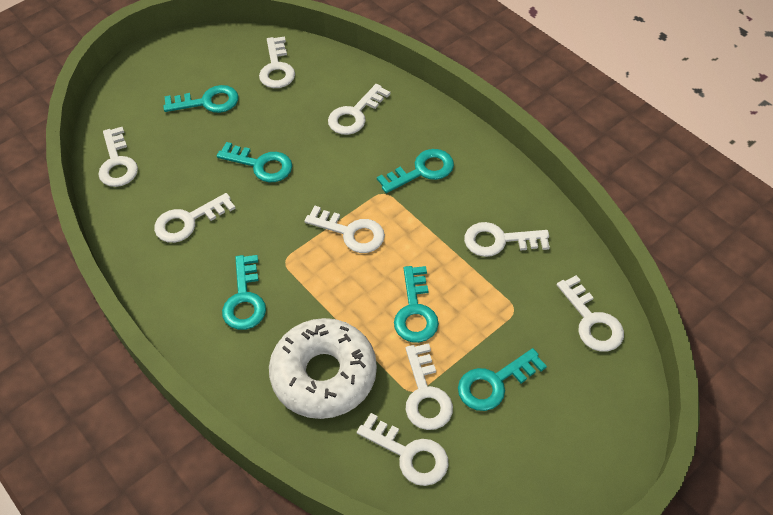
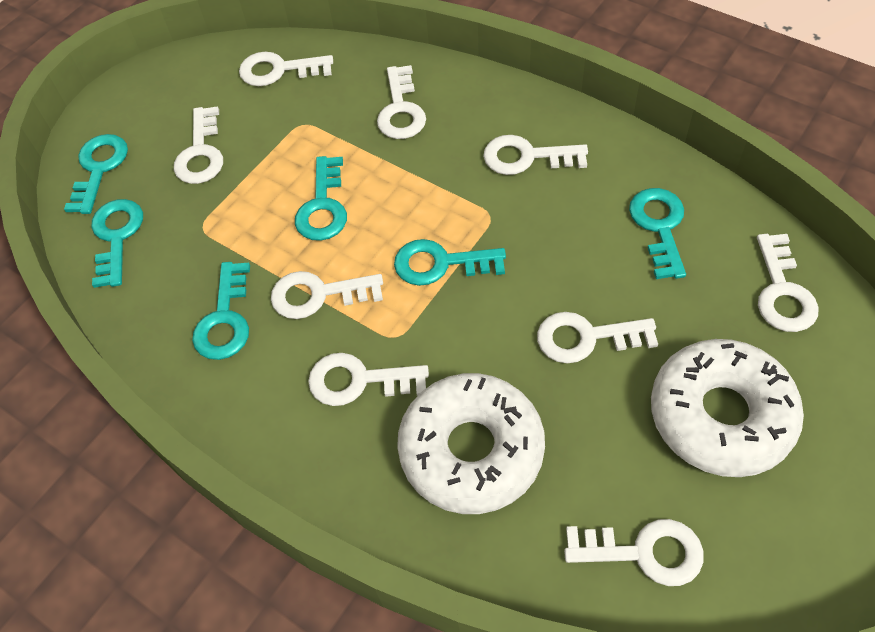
white donut: [269,318,377,419] = 1 -> [397,373,545,514] [651,339,804,477] = 2

